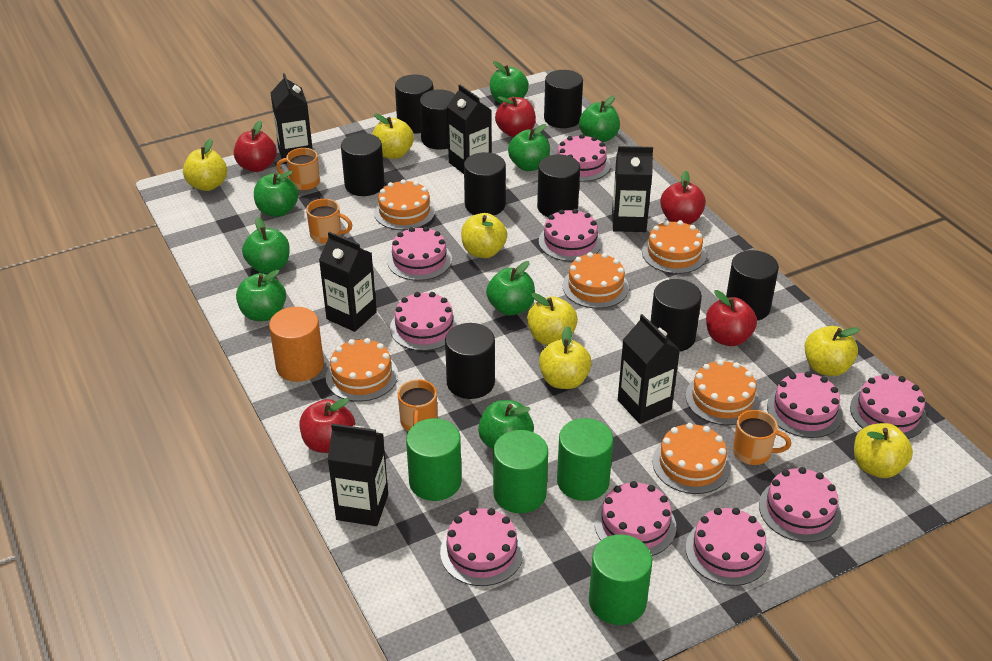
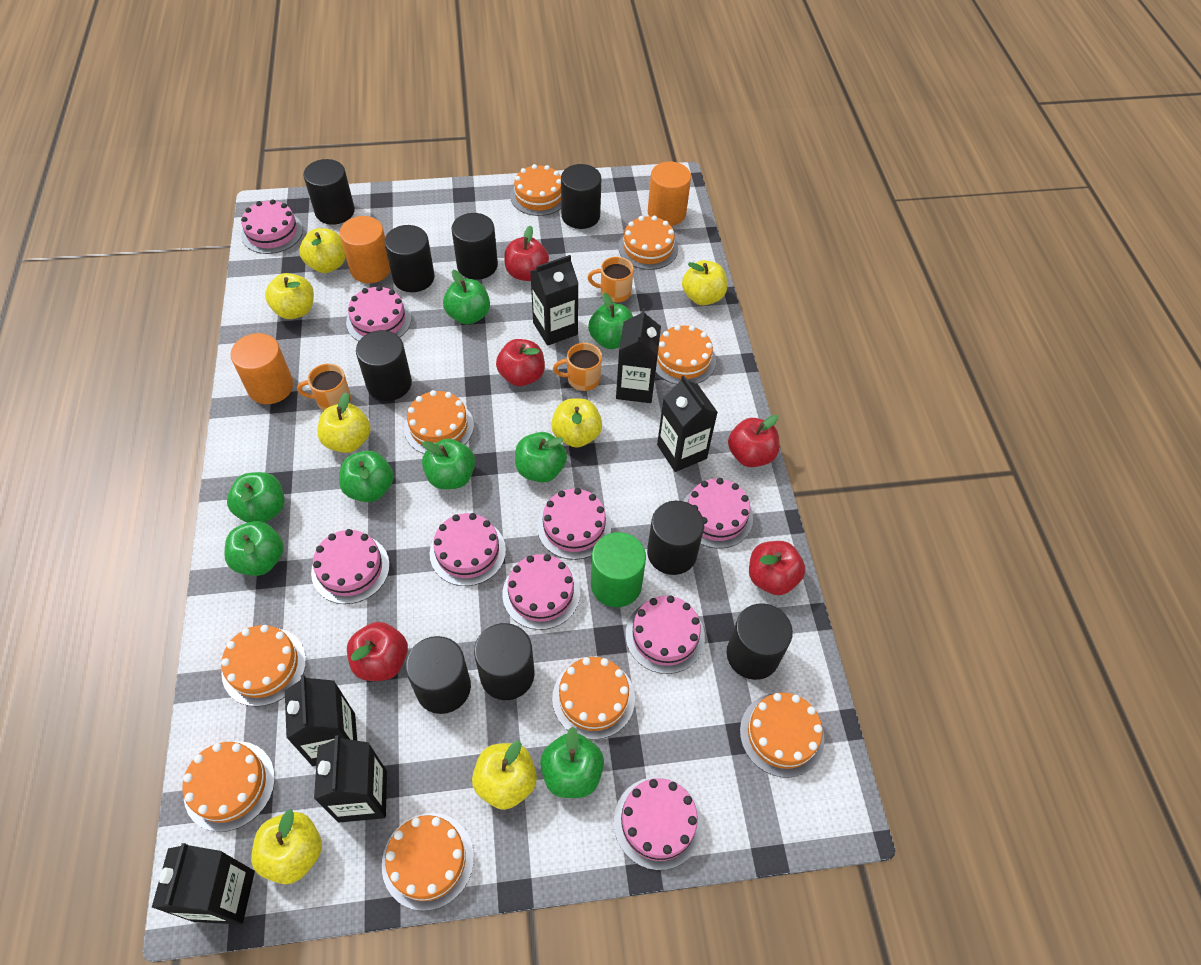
green cylinder: [406,418,462,501] [493,430,548,513] [557,418,613,501] [589,534,652,625] = 4 -> [591,532,646,607] = 1
orange cake: [326,338,398,402] [374,179,436,230] [563,252,629,308] [642,220,707,274] [652,423,731,494] [686,360,760,425] = 6 -> [182,741,275,832] [221,625,306,707] [382,813,474,911] [404,390,474,454] [510,164,561,216] [552,657,635,740] [618,216,678,270] [656,325,716,384] [740,693,824,778] = 9
orange cylinder: [269,307,324,382] = 1 -> [230,333,294,404] [340,216,391,283] [648,162,691,226] = 3
orange mug: [276,148,320,190] [306,199,352,244] [398,379,437,431] [733,410,791,465] = 4 -> [297,364,351,411] [553,343,602,391] [588,257,634,302] = 3
pink cake: [387,227,452,281] [390,292,459,351] [440,508,524,586] [539,209,602,262] [557,134,611,182] [594,481,676,556] [686,508,770,586] [759,467,841,542] [767,371,843,438] [850,373,927,439] = 10 -> [241,199,303,254] [311,529,390,604] [346,286,411,341] [430,513,506,586] [502,554,580,630] [537,488,611,560] [614,777,702,870] [626,596,705,674] [683,478,753,548] = 9

